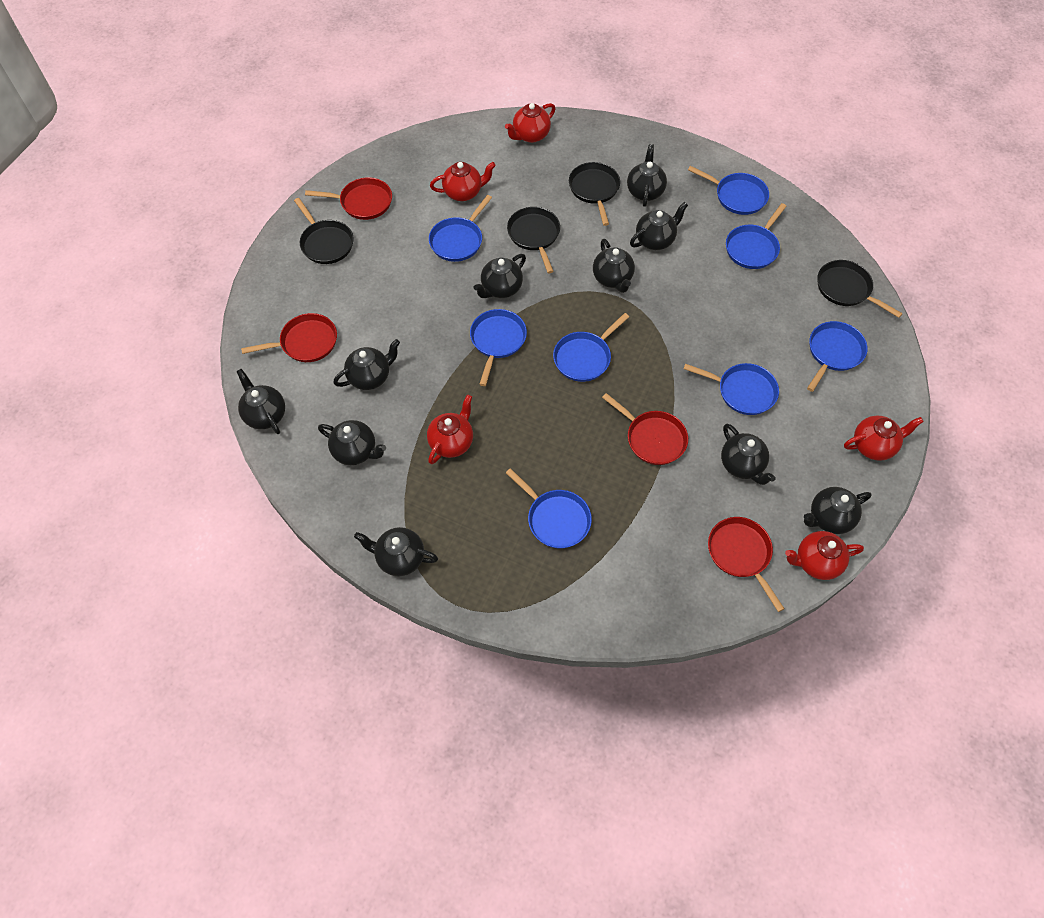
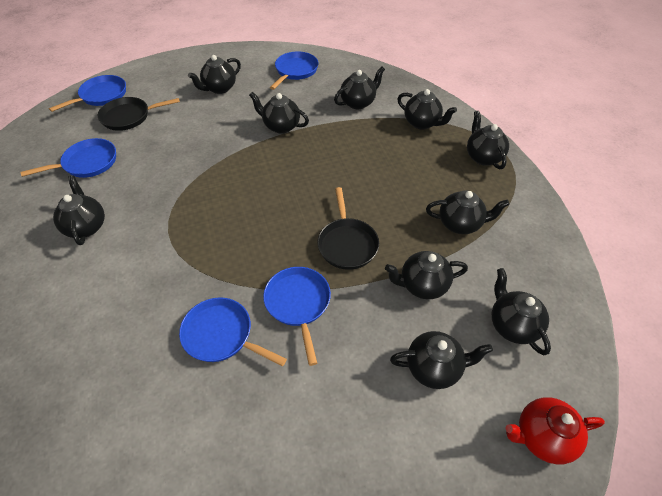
black pan: [294,198,354,264] [507,207,560,273] [569,162,620,226] [817,260,903,318] = 4 -> [98,97,180,131] [318,187,379,270] = 2
blue pan: [429,195,492,262] [470,309,527,386] [506,468,592,548] [553,313,629,382] [684,363,779,415] [688,166,769,215] [726,203,786,269] [807,321,868,392] = 8 -> [20,138,116,178] [49,75,126,112] [179,297,287,366] [263,267,331,366] [270,51,319,90] = 5
red pan: [241,313,337,362] [305,177,392,220] [602,393,688,465] [708,517,785,612] = 4 -> none = 0
red teapot: [427,394,473,464] [430,162,496,201] [505,103,555,143] [785,531,864,580] [844,416,924,461] = 5 -> [505,397,605,464] = 1

